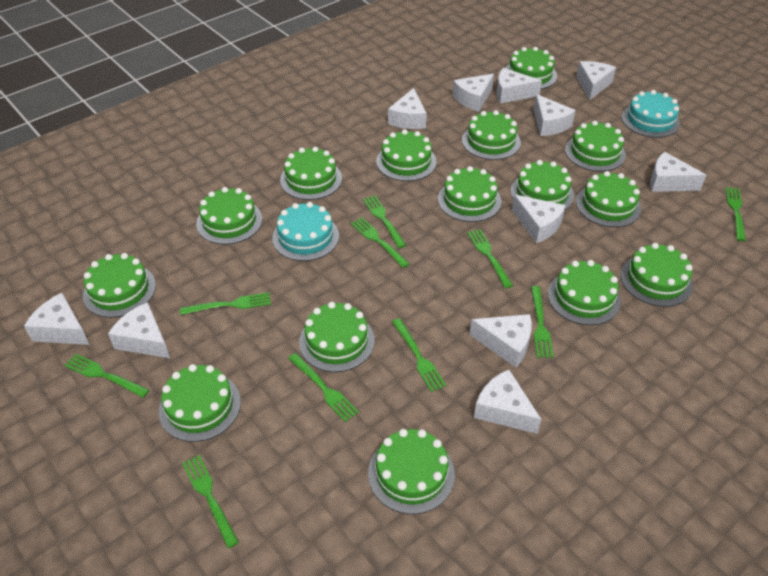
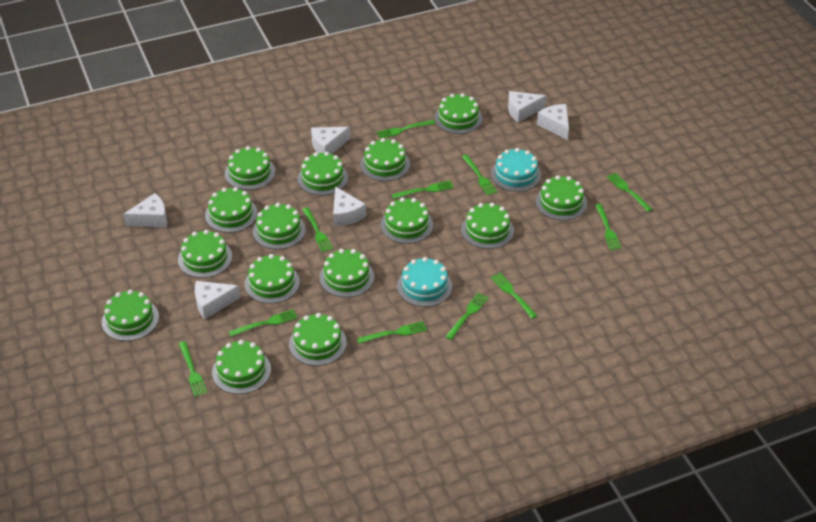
green fork: [64,354,149,398] [180,292,271,315] [182,455,239,548] [288,353,359,422] [351,217,409,268] [363,195,406,248] [392,318,446,392] [467,229,513,288] [531,286,553,358] [725,187,746,241] = 10 -> [179,341,207,397] [229,309,298,337] [302,207,333,252] [357,321,427,344] [377,120,435,139] [392,180,454,199] [445,293,488,340] [462,155,498,195] [491,273,537,319] [595,204,622,250] [607,173,652,212] = 11
white cheese: [24,293,90,345] [108,302,170,358] [388,88,427,129] [453,73,494,112] [469,314,532,367] [474,370,542,434] [497,68,542,104] [512,195,566,243] [534,94,576,136] [576,61,616,100] [650,152,706,192] = 11 -> [123,193,167,227] [195,281,240,319] [311,127,350,154] [333,186,366,226] [508,91,546,122] [537,104,569,140] = 6

